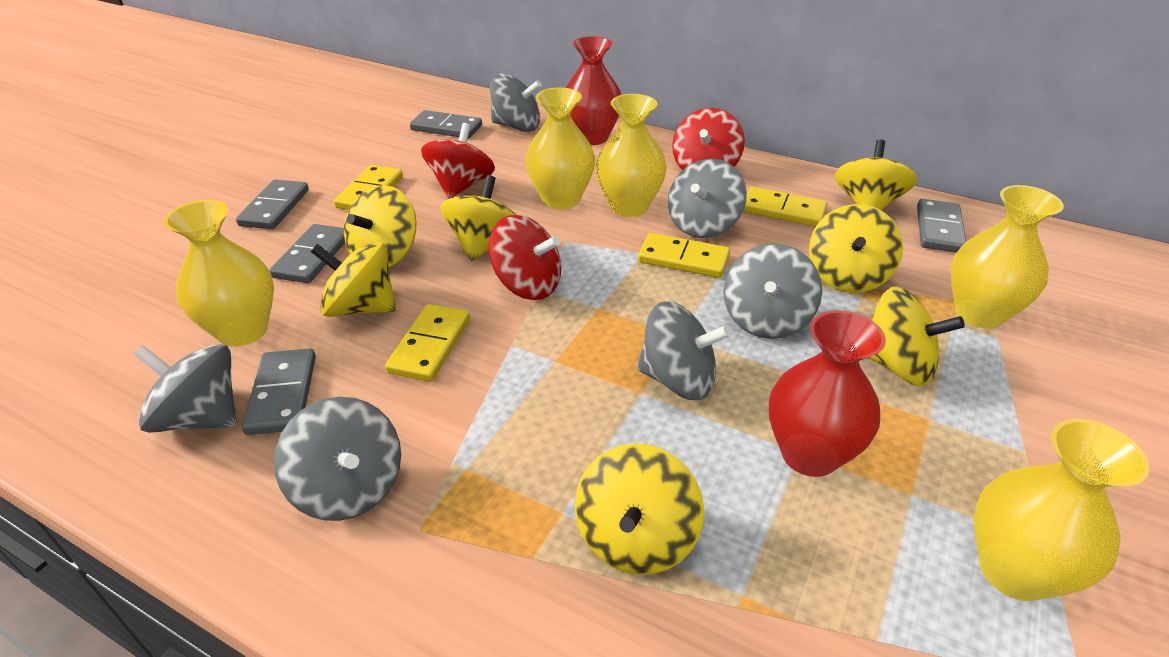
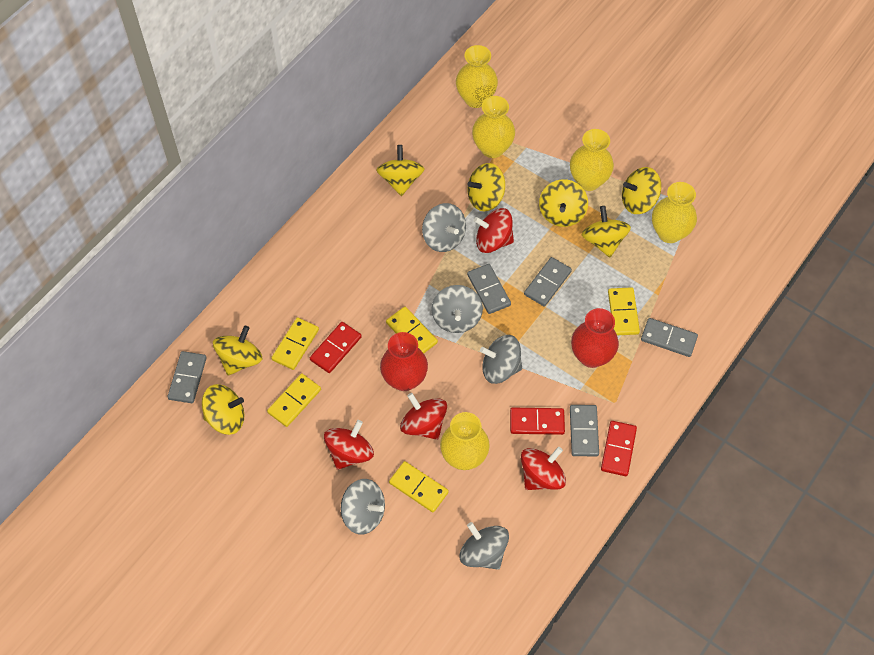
grey spinning top: [133,344,237,433] [274,397,401,521] [490,73,542,132] [637,301,731,400] [668,159,747,238] [724,243,822,339] = 6 -> [341,479,385,535] [422,203,466,252] [431,285,483,333] [460,522,509,570] [480,335,522,384] = 5
red domino: none = 0 -> [310,322,362,373] [510,408,565,435] [601,421,637,476] = 3
red spinning top: [421,123,495,199] [488,215,561,300] [672,108,745,170] = 3 -> [324,420,374,470] [400,393,447,440] [474,208,514,253] [521,447,566,490] = 4
yellow domino: [334,165,403,210] [385,304,470,382] [638,233,730,278] [743,186,827,227] = 4 -> [267,373,321,427] [271,317,319,370] [386,307,438,353] [389,461,449,512] [608,287,640,335] = 5

